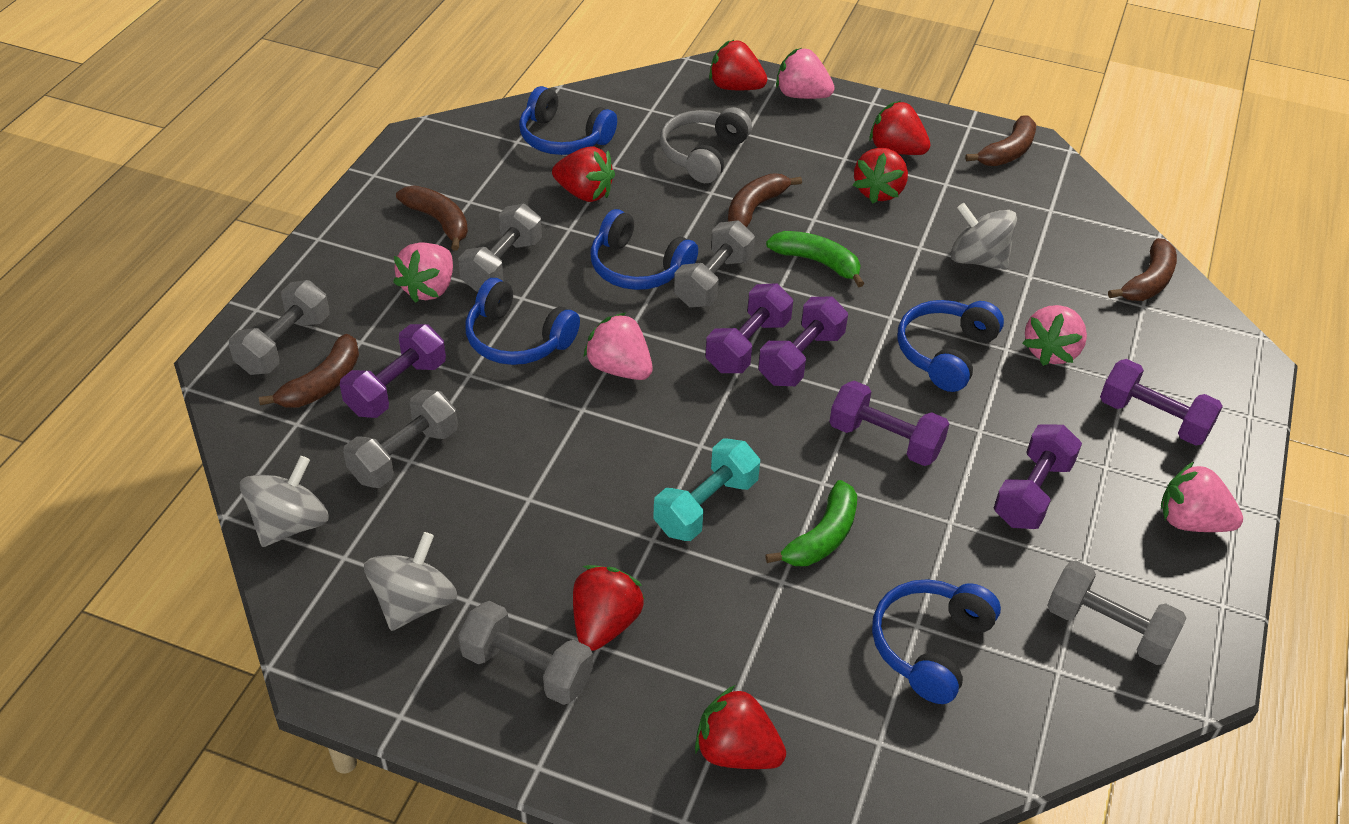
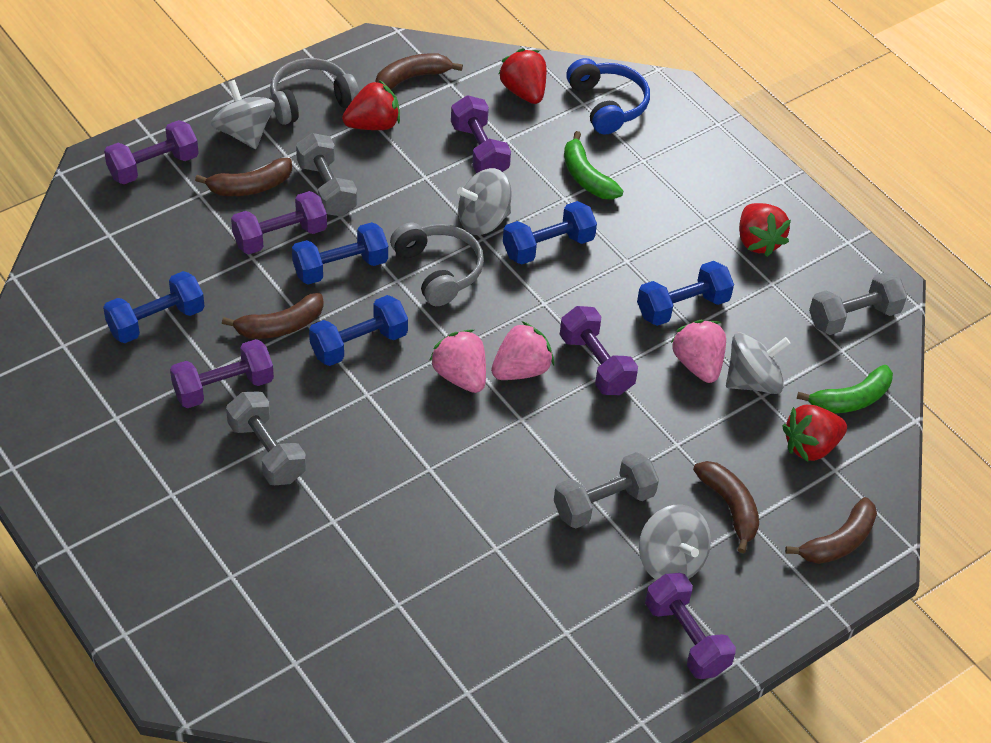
blue dumbbell: none = 0 -> [103,271,205,343] [292,222,388,284] [309,295,408,366] [503,201,597,264] [637,261,734,326] = 5
blue headphones: [465,278,580,365] [519,86,617,155] [590,209,698,290] [872,579,1001,704] [897,300,1004,392] = 5 -> [566,58,650,134] = 1
grey dumbbell: [229,280,329,375] [343,389,458,488] [458,204,542,292] [458,601,593,705] [674,220,755,308] [1047,560,1187,665] = 6 -> [226,391,306,485] [296,133,357,216] [554,452,659,529] [809,272,907,335] = 4
grey headphones: [660,107,752,183] = 1 -> [270,58,360,125] [390,223,484,306] = 2
grey spinning top: [240,456,329,547] [364,532,457,631] [951,203,1017,269] = 3 -> [211,80,275,149] [457,168,512,235] [639,504,711,580] [726,333,791,394] = 4
pink strawberry: [393,243,453,303] [583,312,653,380] [776,48,835,99] [1023,305,1087,366] [1161,462,1243,532] = 5 -> [429,330,486,393] [491,321,554,380] [671,320,726,383] = 3
red strawberry: [552,146,615,202] [573,565,645,651] [695,685,786,769] [709,40,767,90] [853,148,908,203] [869,101,931,155] = 6 -> [342,80,400,130] [498,48,546,104] [739,203,791,257] [782,405,847,462] = 4
turquoise dumbbell: [653,438,760,541] = 1 -> none = 0

